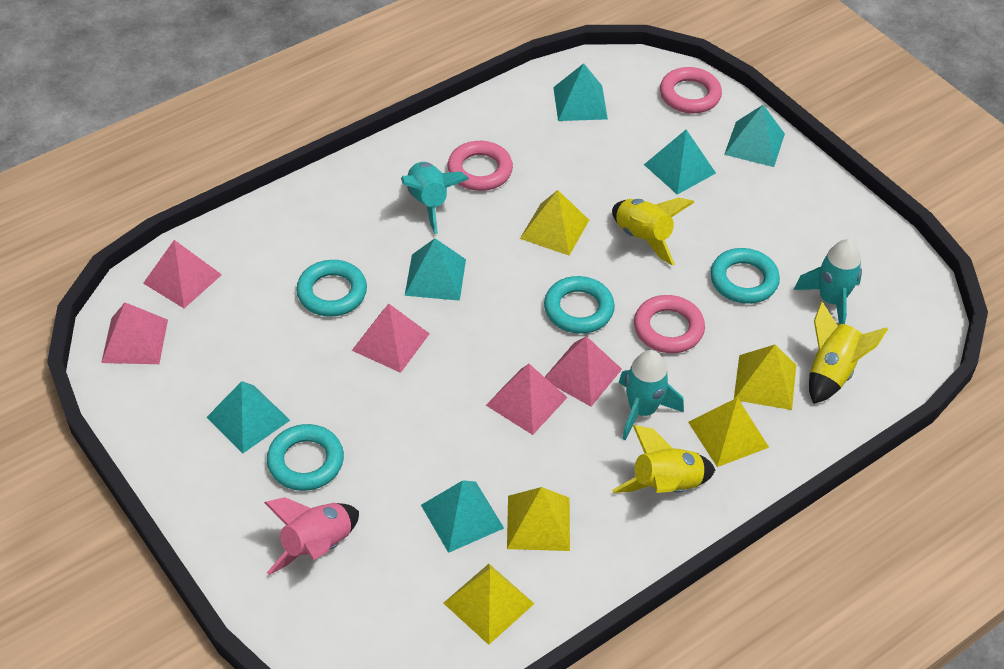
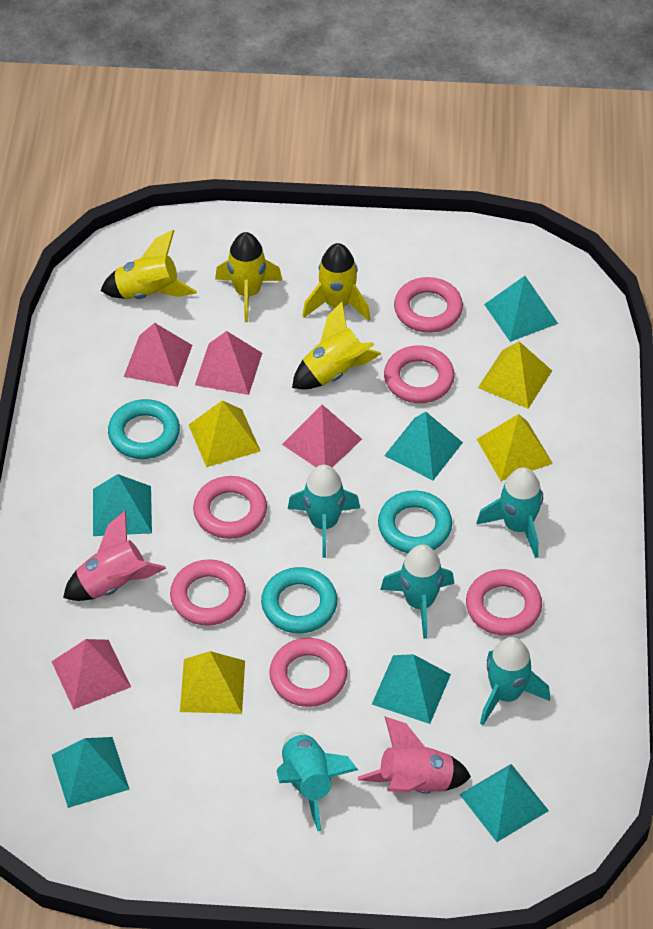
pink pyramid: [101,303,168,364] [143,240,222,308] [351,304,430,373] [486,364,568,435] [545,336,622,407] = 5 -> [51,639,131,710] [124,323,192,387] [195,331,262,395] [282,405,362,467] = 4
pink ring: [448,141,513,191] [634,295,705,353] [660,67,722,113] = 3 -> [170,559,246,626] [193,476,267,539] [269,638,347,707] [384,345,455,403] [394,277,463,333] [466,569,542,636] = 6
pink rocket: [264,497,359,575] = 1 -> [63,511,166,601] [358,716,471,794] = 2
turquoise ring: [267,424,344,491] [296,260,367,317] [544,276,615,334] [710,248,780,304] = 4 -> [108,399,180,459] [261,567,337,633] [378,490,452,553] = 3
turquoise rocket: [401,162,469,234] [619,350,684,440] [794,239,862,324] = 3 -> [276,732,358,831] [288,465,360,558] [380,544,454,639] [476,467,543,558] [480,637,550,725] = 5
yellow pyramid: [443,564,534,645] [507,487,570,551] [520,190,589,255] [688,397,769,467] [734,345,796,410] = 5 -> [180,651,245,714] [189,400,260,467] [477,414,553,481] [478,341,552,409] = 4
yellow rocket: [612,198,694,266] [612,425,715,493] [809,301,888,404] = 3 -> [100,230,197,299] [215,232,282,322] [292,302,381,389] [302,243,370,321] = 4

